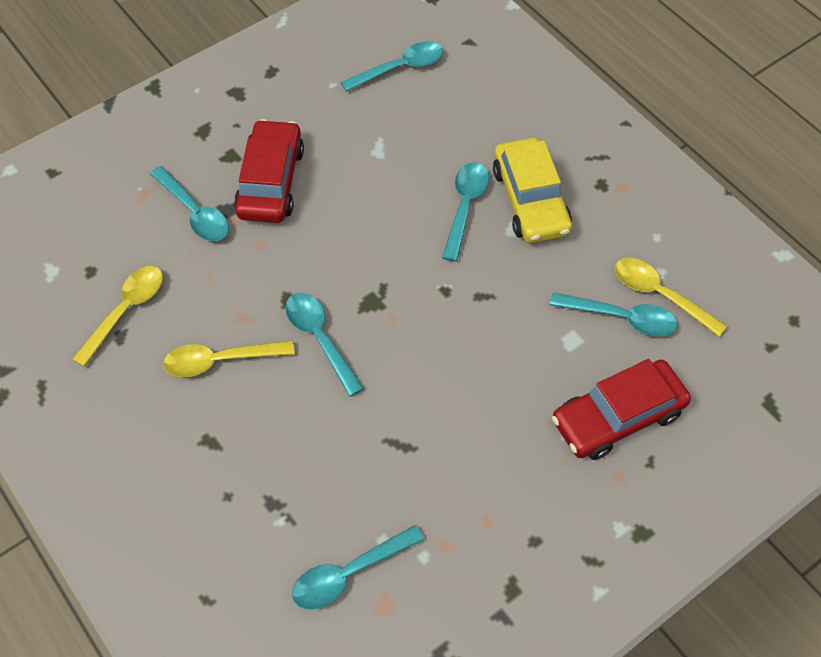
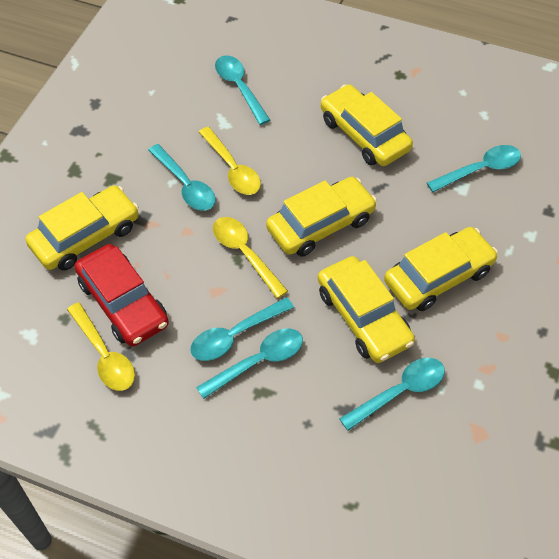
red car: [234,119,304,223] [552,359,691,460] = 2 -> [75,244,169,347] = 1
yellow car: [493,138,572,243] = 1 -> [25,185,139,271] [266,177,377,257] [318,256,415,363] [321,84,413,166] [384,227,498,311] = 5

